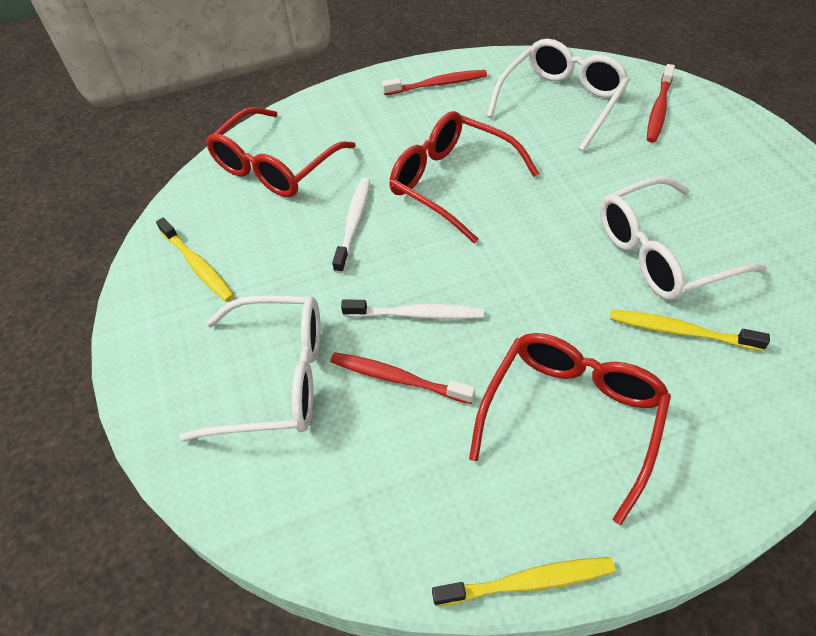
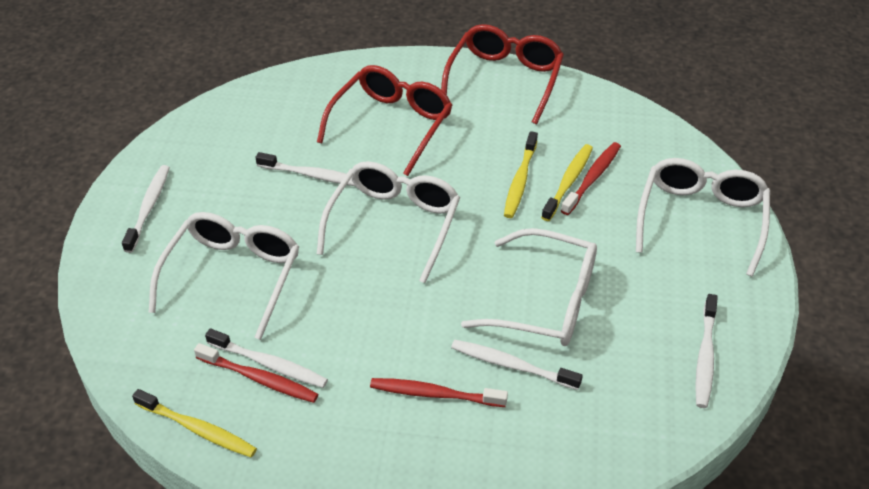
red glasses: [206,107,356,197] [389,111,539,244] [469,333,671,525] = 3 -> [317,65,453,176] [441,24,564,124] = 2
white glasses: [179,296,320,442] [487,39,630,151] [600,176,767,301] = 3 -> [149,212,299,340] [317,161,460,283] [461,228,597,346] [636,158,770,277] = 4
white toothbrush: [332,178,370,273] [341,300,484,319] = 2 -> [122,165,170,253] [205,328,328,388] [255,152,355,186] [451,340,583,390] [695,294,718,408] = 5

